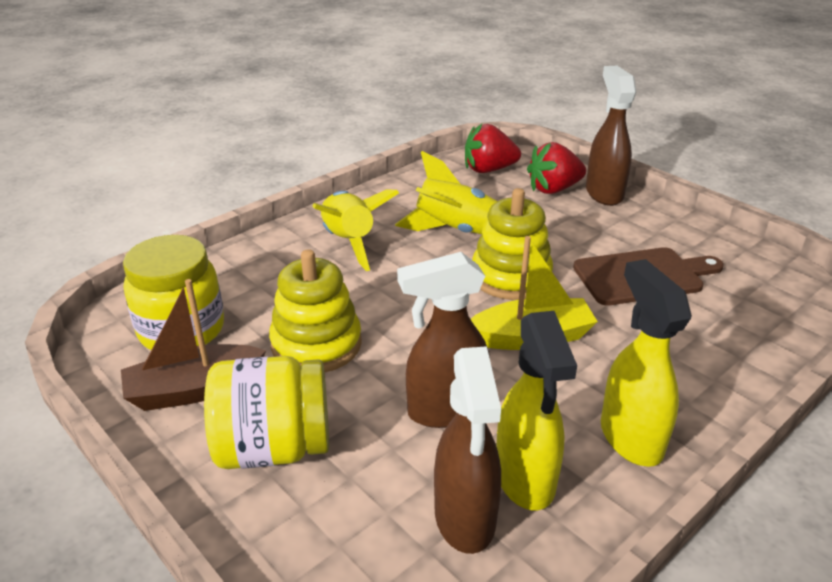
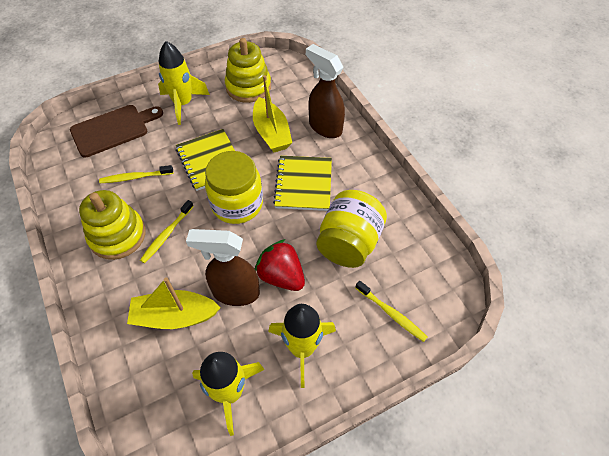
brown boat: [121,279,266,411] = 1 -> none = 0
brown spray bottle: [397,252,490,428] [434,346,501,554] [586,66,636,206] = 3 -> [186,229,260,306] [306,44,345,138] = 2
red strawberry: [465,124,521,173] [527,142,586,194] = 2 -> [255,239,305,291] = 1
yellow boat: [471,236,598,350] = 1 -> [127,277,221,329] [253,75,292,152] = 2
yellow notebook: none = 0 -> [176,129,235,191] [273,156,332,211] = 2
yellow rocket: [312,189,399,271] [395,151,497,234] = 2 -> [158,41,210,125] [192,352,265,436] [268,304,336,388] = 3
yellow spray bottle: [496,311,577,510] [601,259,692,467] = 2 -> none = 0
yellow toothbrush: none = 0 -> [99,165,173,183] [140,200,194,263] [356,281,427,342] = 3

